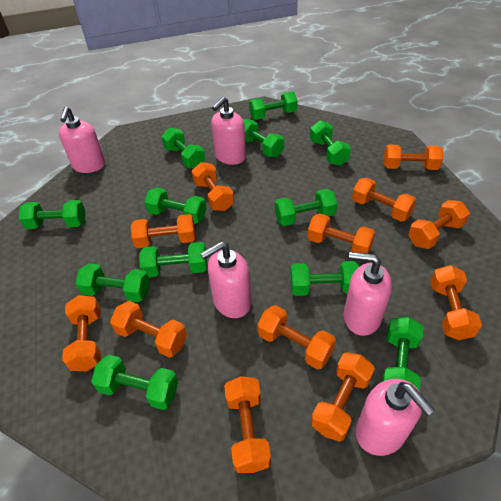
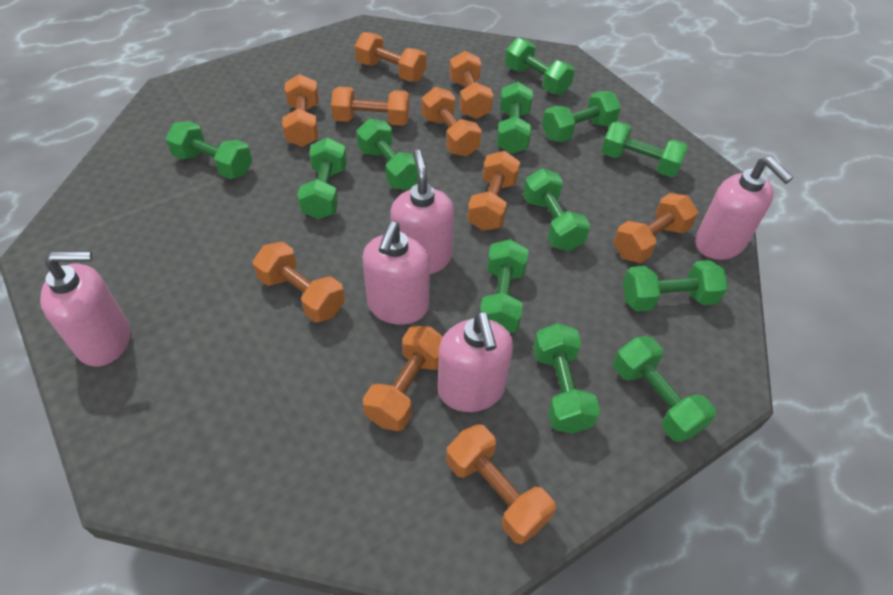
orange dumbbell: [62,295,101,371] [110,301,187,358] [131,214,195,248] [192,162,234,211] [224,376,271,473] [257,305,336,369] [307,213,375,253] [311,352,375,442] [352,178,416,222] [384,145,443,170] [408,200,470,249] [430,265,482,340] = 12 -> [253,242,345,323] [282,74,319,147] [331,86,410,126] [355,32,427,82] [363,326,443,431] [422,87,482,156] [446,424,556,544] [449,51,493,119] [467,151,520,231] [613,193,698,263] = 10

